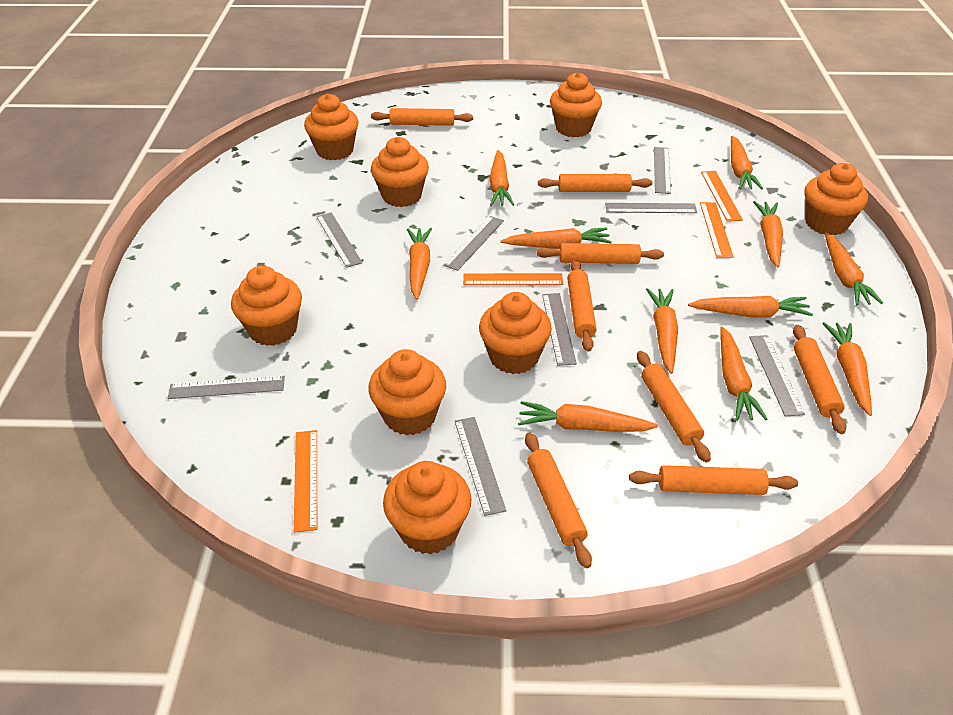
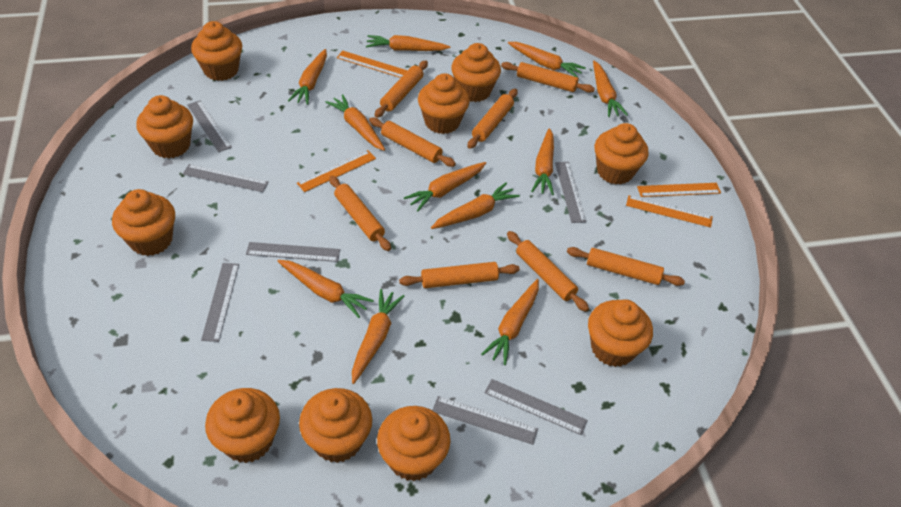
grey ruler: [168,376,285,399] [316,212,362,268] [443,216,504,271] [455,417,507,516] [542,293,577,366] [605,203,697,213] [654,147,671,194] [749,335,805,416] = 8 -> [183,164,269,192] [187,100,232,152] [201,263,239,342] [246,242,340,262] [432,396,538,445] [485,379,588,435] [555,162,586,223] = 7
orange cupcake: [231,266,302,346] [304,94,359,160] [368,349,446,436] [371,137,429,207] [383,461,472,554] [479,292,552,374] [550,72,602,137] [804,163,868,235] = 8 -> [112,189,175,256] [136,95,193,159] [191,21,242,81] [205,388,280,463] [299,388,372,463] [377,406,451,481] [418,73,470,134] [451,43,501,102] [588,299,653,367] [595,123,648,185] = 10

